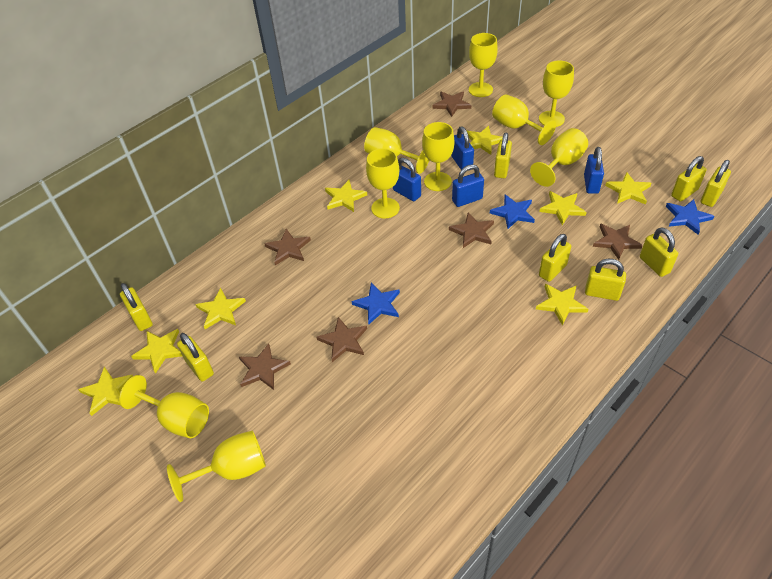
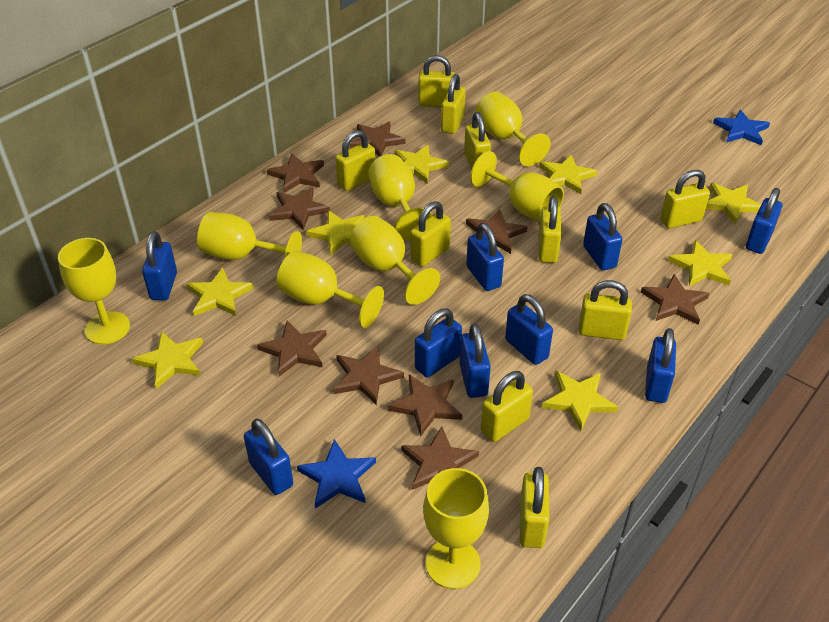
blue padlock: [393,158,421,201] [451,127,474,171] [452,164,484,207] [584,147,604,194] = 4 -> [142,231,177,300] [244,419,293,495] [415,309,462,377] [460,323,491,398] [466,223,504,291] [505,294,553,365] [583,203,623,271] [645,328,676,403] [746,188,782,254] = 9
blue star: [352,283,400,324] [490,194,535,229] [666,199,714,235] = 3 -> [297,439,376,509] [713,110,770,145] = 2
brown star: [239,343,291,390] [264,229,311,265] [316,317,367,362] [432,91,471,117] [449,213,494,248] [593,223,643,260] = 6 -> [257,320,327,377] [267,154,324,193] [269,187,330,230] [333,346,404,405] [350,121,405,157] [388,375,462,436] [401,426,479,490] [466,209,527,254] [641,274,710,325] = 9
yellow goblet: [119,375,209,438] [167,431,266,502] [364,127,429,174] [366,148,400,218] [422,122,454,191] [469,33,498,97] [492,94,556,145] [530,128,588,187] [539,60,574,127] = 9 -> [58,238,130,345] [197,212,302,260] [276,251,384,328] [350,216,440,305] [368,154,432,240] [423,468,489,589] [470,151,564,221] [475,92,551,166] = 8
yellow padlock: [120,283,153,331] [177,333,214,381] [494,132,512,178] [539,234,571,282] [585,259,626,301] [640,227,678,277] [671,156,707,202] [701,160,731,207] = 8 -> [335,130,375,191] [410,201,451,267] [418,55,455,107] [441,74,466,134] [464,112,491,169] [481,371,533,442] [520,467,549,548] [538,196,562,263] [579,280,632,340] [660,170,710,228] = 10

